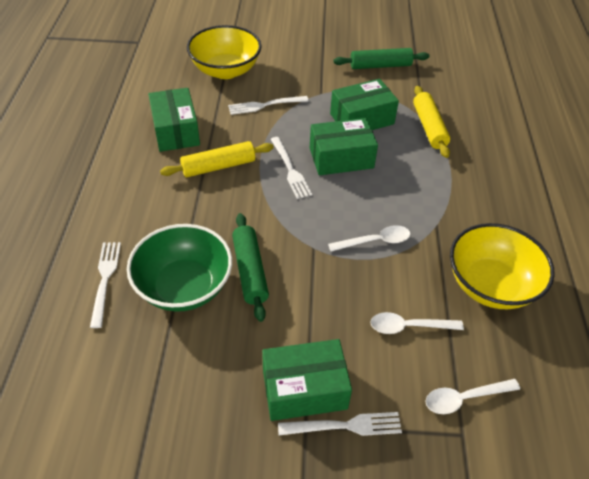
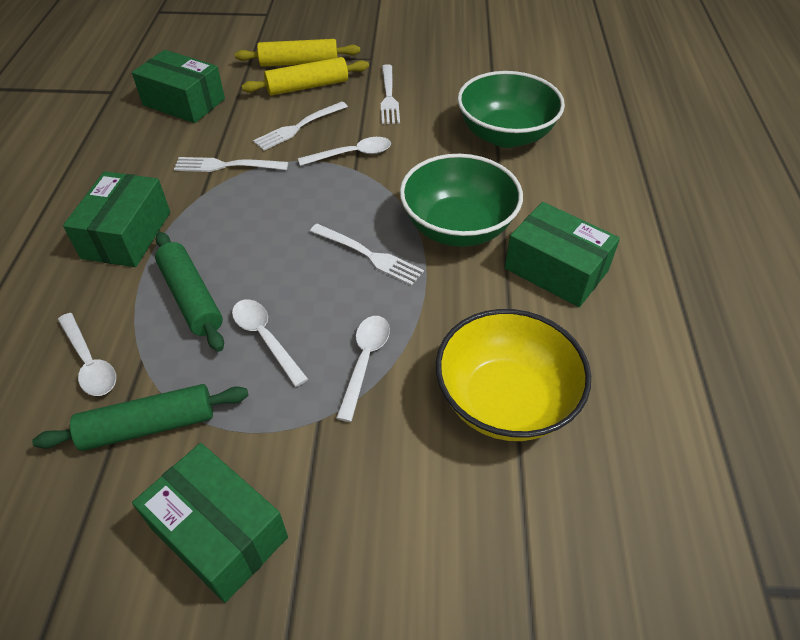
green bowl: [127,224,232,312] = 1 -> [400,154,523,247] [457,71,565,148] = 2
white spoon: [328,225,411,252] [371,312,464,334] [425,379,520,414] = 3 -> [58,313,116,396] [232,299,308,387] [298,137,391,166] [336,316,390,422] = 4
yellow bowl: [187,25,261,79] [450,223,555,309] = 2 -> [436,309,591,441] = 1

